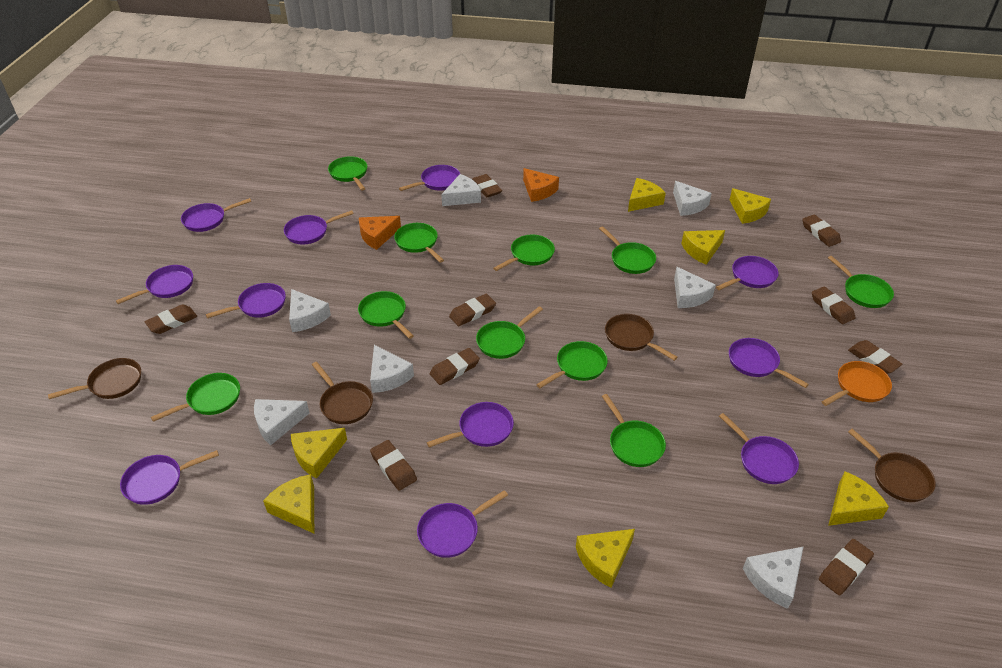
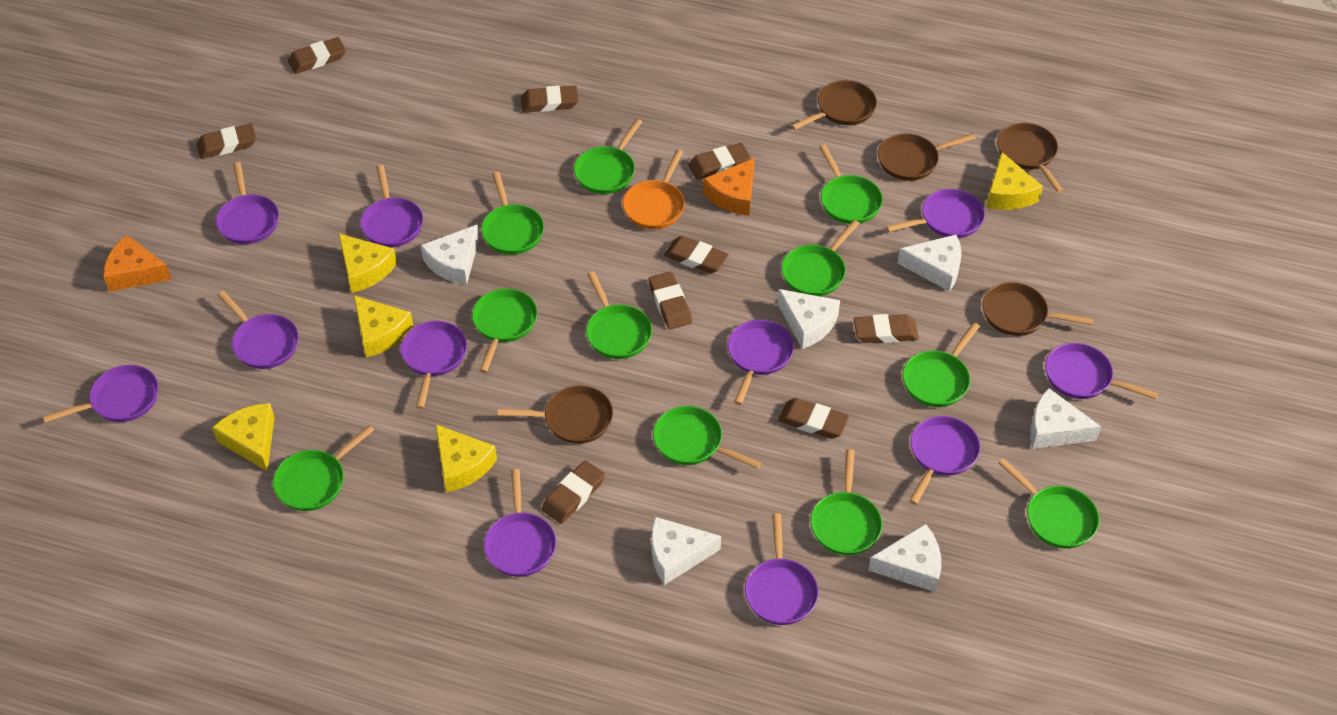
brown pan: [48,358,141,399] [312,362,373,424] [605,314,678,361] [848,429,936,502] = 4 -> [498,386,613,444] [791,80,877,130] [878,133,976,181] [982,282,1094,336] [997,123,1063,193] = 5
green pan: [151,373,240,422] [328,156,367,191] [358,291,413,339] [394,223,444,263] [476,306,543,359] [493,235,555,271] [536,341,608,388] [599,226,656,274] [602,394,666,467] [828,256,894,308] = 10 -> [273,425,374,511] [472,288,538,373] [481,172,544,255] [574,119,642,194] [586,271,652,359] [653,406,761,469] [782,220,860,296] [811,449,882,555] [819,145,883,224] [903,322,980,407] [998,458,1100,549] = 11
white cheese: [254,399,309,445] [289,289,331,332] [370,345,414,393] [441,174,481,206] [673,181,712,216] [674,267,716,308] [743,546,804,609] = 7 -> [421,225,479,285] [651,517,721,585] [777,289,840,349] [868,524,941,592] [897,235,962,292] [1030,388,1101,449] = 6
yellow cheese: [263,474,314,533] [291,428,347,479] [576,529,635,588] [628,178,666,212] [681,230,725,265] [730,188,771,224] [828,471,889,526] = 7 -> [212,403,275,471] [338,233,397,293] [354,295,413,357] [435,424,497,492] [986,152,1043,210] = 5

